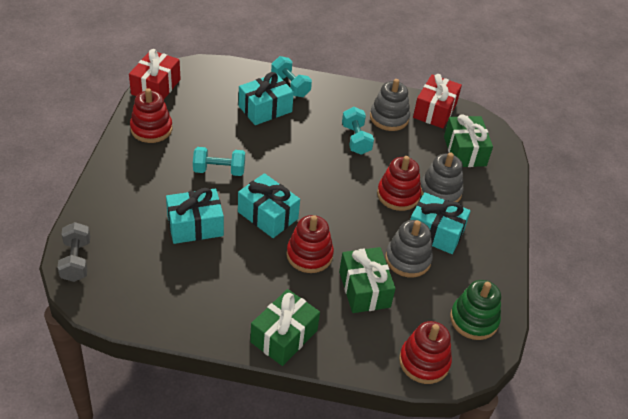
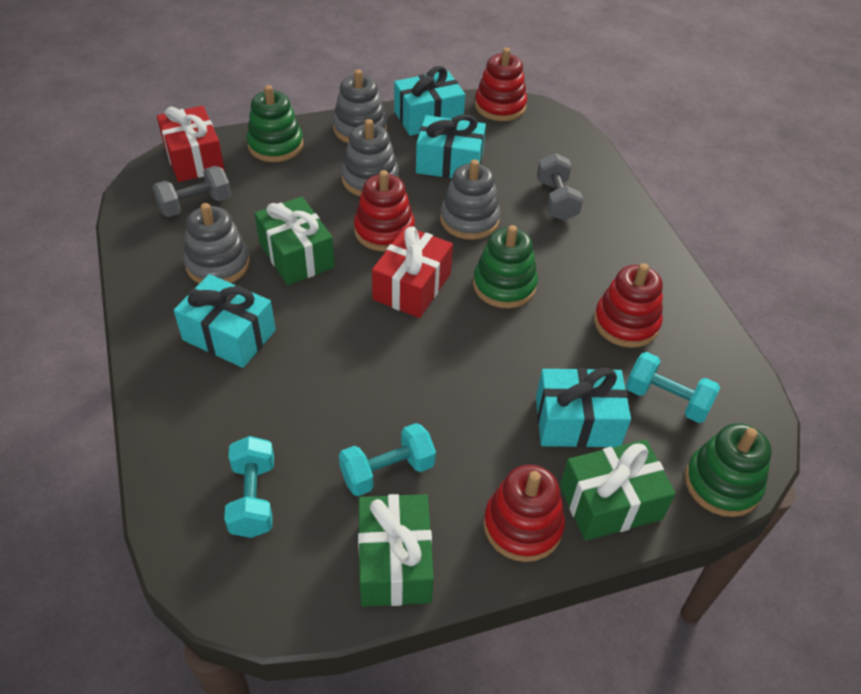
green stacking toy: [450,280,501,340] = 1 -> [247,85,303,162] [473,225,538,308] [685,423,772,517] = 3
grey dumbbell: [57,222,90,282] = 1 -> [153,166,231,217] [537,153,583,221] = 2
grey stacking toy: [370,79,410,131] [385,220,433,277] [421,153,463,202] = 3 -> [184,203,250,283] [333,69,387,143] [341,119,399,196] [440,159,500,240] = 4

